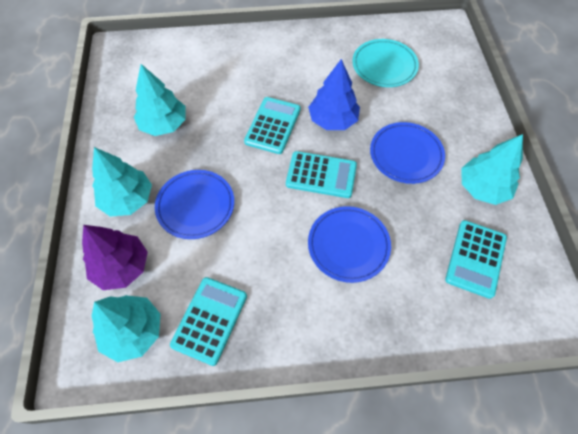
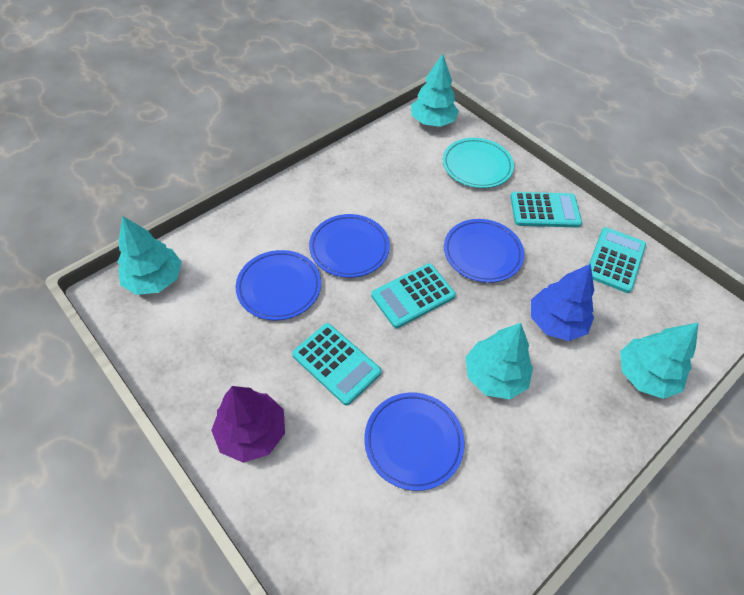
blue plate: [155,170,234,239] [308,206,391,283] [370,122,445,184] = 3 -> [236,250,321,320] [309,214,390,278] [364,393,465,491] [444,219,524,283] = 4

